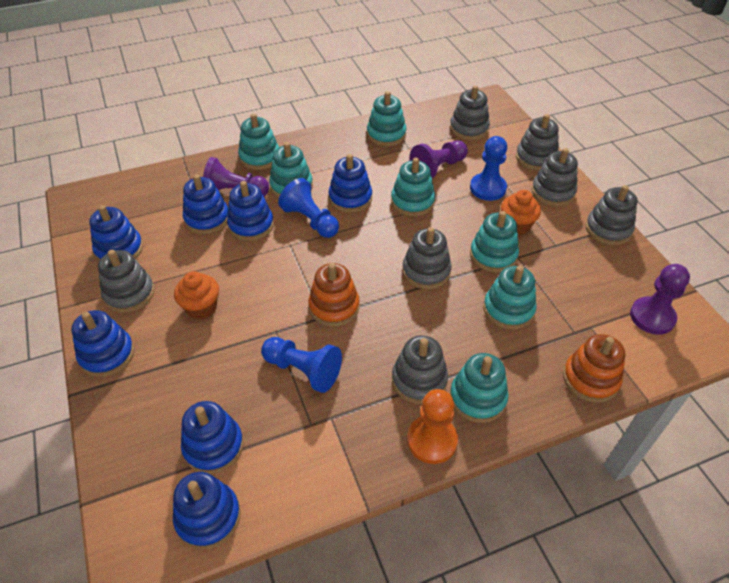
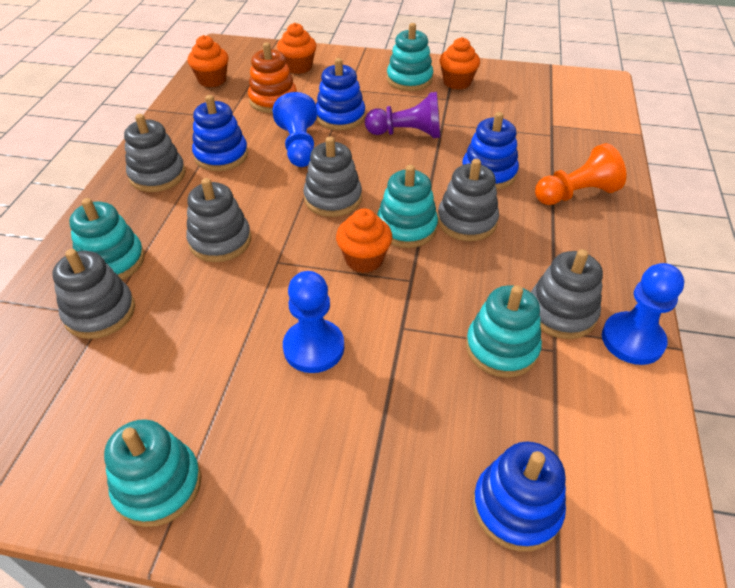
blue stacking toy: [71,310,134,377] [89,205,143,261] [173,472,241,550] [181,401,244,474] [183,175,228,234] [227,181,274,241] [328,154,372,213] = 7 -> [192,95,248,171] [316,58,365,130] [462,112,519,190] [473,442,566,552] = 4
grey stacking toy: [98,250,154,313] [392,335,448,404] [402,227,452,289] [450,85,490,140] [516,114,559,171] [532,148,578,207] [586,185,638,245] = 7 -> [52,249,135,339] [124,114,186,192] [186,178,251,262] [303,136,362,217] [438,159,499,241] [531,249,603,339] = 6
orange cupcake: [174,271,219,319] [501,190,541,235] = 2 -> [187,35,229,87] [277,23,316,74] [336,208,392,273] [439,37,480,90] = 4
orange stacking toy: [308,263,360,327] [563,334,625,403] = 2 -> [248,42,297,113] = 1
purple pawn: [203,157,269,196] [409,140,468,178] [630,264,690,335] = 3 -> [365,92,440,138] = 1
turquoise stacking toy: [238,113,279,170] [269,142,313,198] [367,91,406,146] [391,158,435,216] [450,353,508,423] [470,211,519,272] [483,266,536,330] = 7 -> [69,198,145,280] [104,419,202,527] [377,165,438,248] [387,23,433,91] [466,285,542,378] = 5

